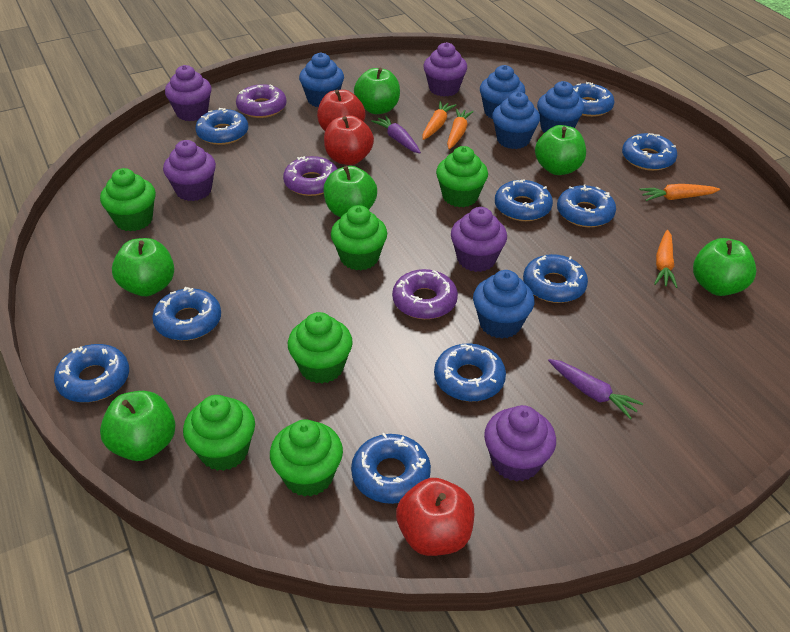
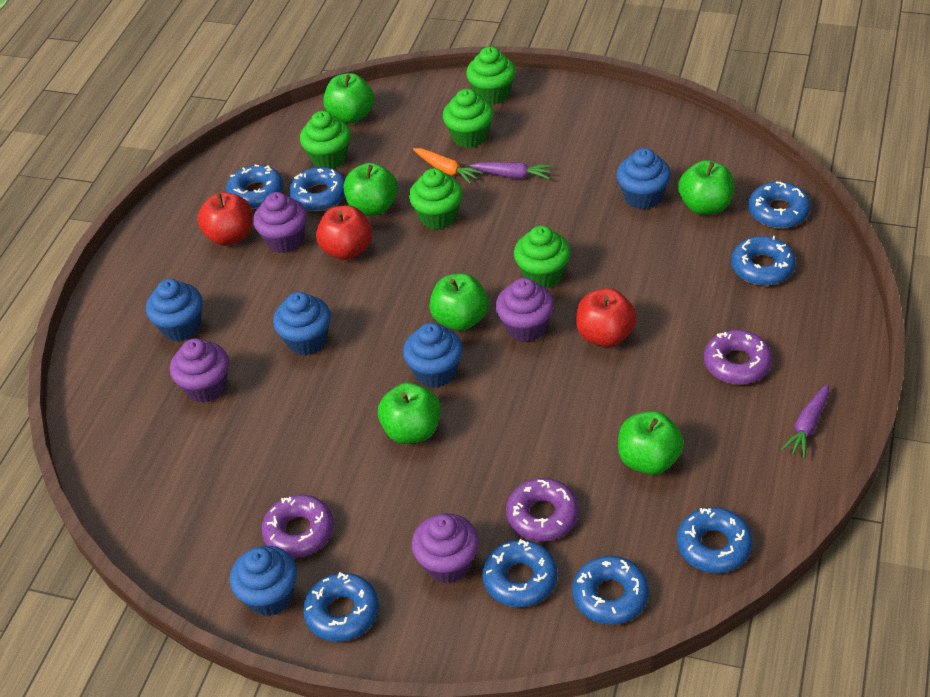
blue donut: [54,344,129,403] [152,287,221,341] [195,108,248,145] [351,433,431,504] [434,343,506,402] [495,179,553,221] [523,254,588,303] [557,185,616,227] [573,82,615,117] [622,133,677,171] = 10 -> [226,165,284,209] [289,167,345,211] [303,572,379,642] [482,539,558,607] [572,556,649,625] [677,507,753,573] [731,236,796,285] [748,182,811,228] = 8
green cupcake: [100,168,156,231] [183,395,255,471] [270,419,343,497] [288,312,353,384] [331,205,387,270] [436,146,488,207] = 6 -> [300,111,351,169] [409,168,463,230] [443,89,494,148] [466,47,516,105] [514,226,570,288] = 5
orange carrot: [422,101,456,140] [447,109,474,149] [639,184,720,201] [654,230,678,288] = 4 -> [413,148,483,184] = 1
purple cupcake: [163,140,216,201] [165,65,212,121] [423,42,467,97] [451,207,507,272] [484,405,556,482] = 5 -> [170,338,229,403] [253,192,307,253] [412,513,479,583] [496,278,554,342] = 4

